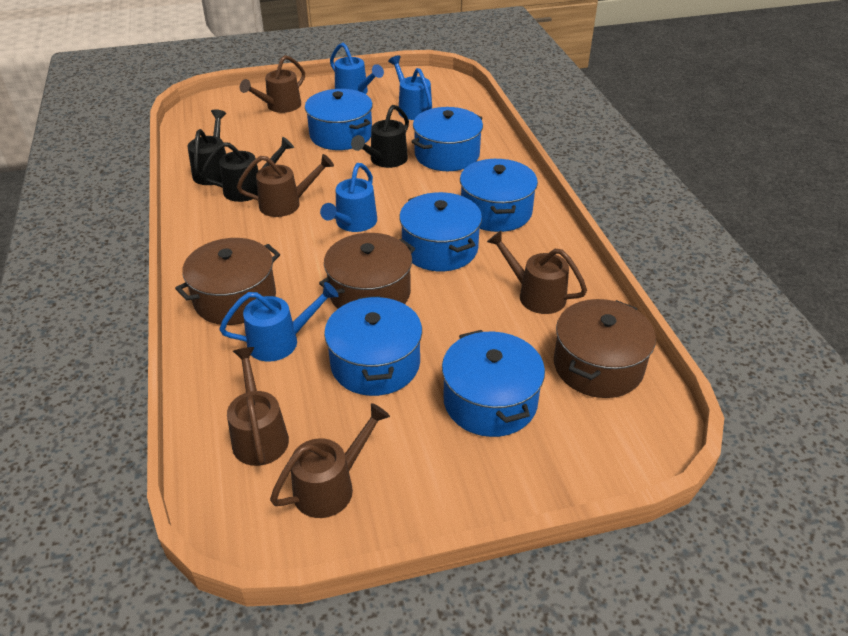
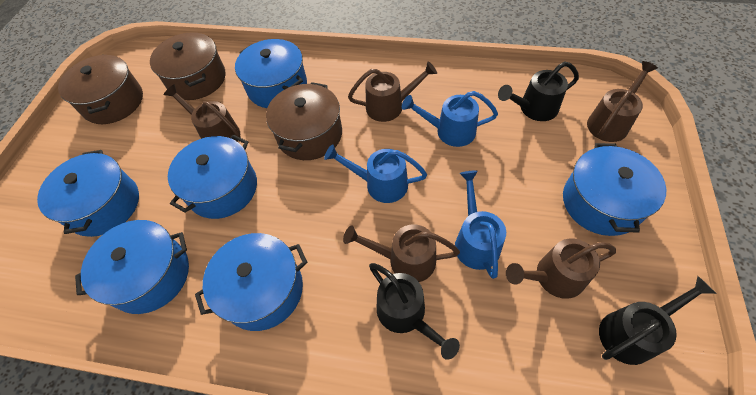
blue watering can: [219,282,339,362] [320,163,377,232] [330,43,384,94] [388,55,432,120] = 4 -> [324,145,427,203] [402,91,498,147] [455,171,506,279] = 3

